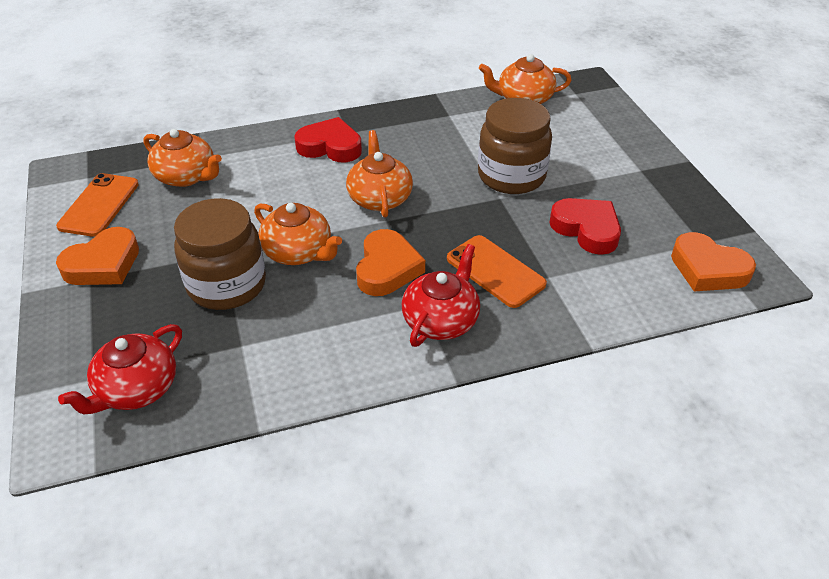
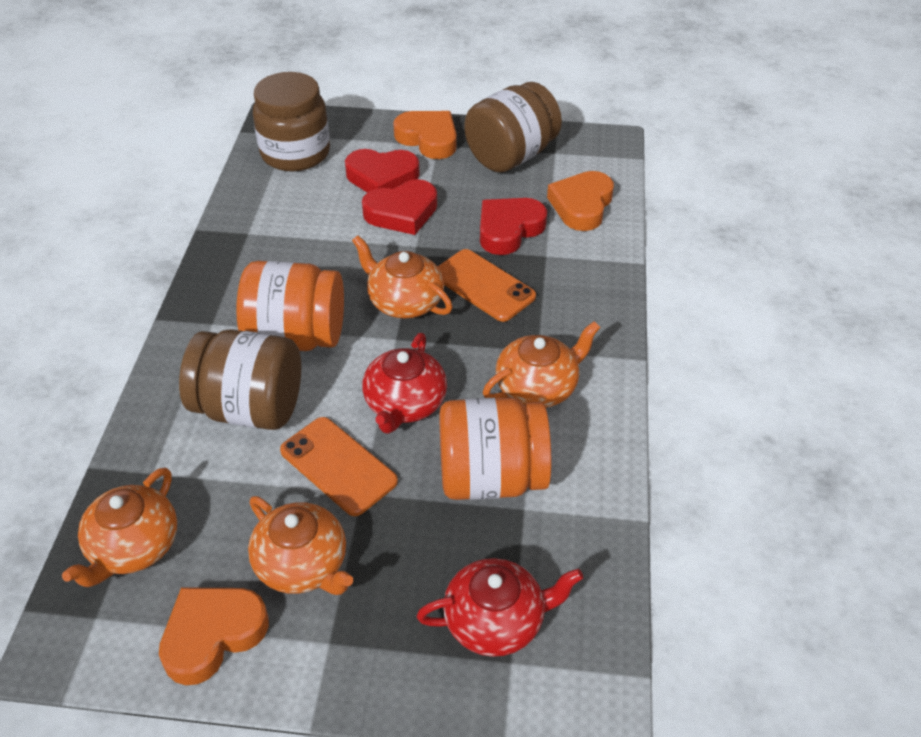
brown jar: [174,198,266,310] [478,98,552,194] = 2 -> [179,329,301,430] [253,72,330,172] [465,82,562,172] = 3
orange jar: none = 0 -> [236,261,344,351] [439,398,551,500] = 2
red heart: [294,117,362,162] [549,198,621,255] = 2 -> [345,149,420,193] [362,179,437,235] [480,198,547,255] = 3

